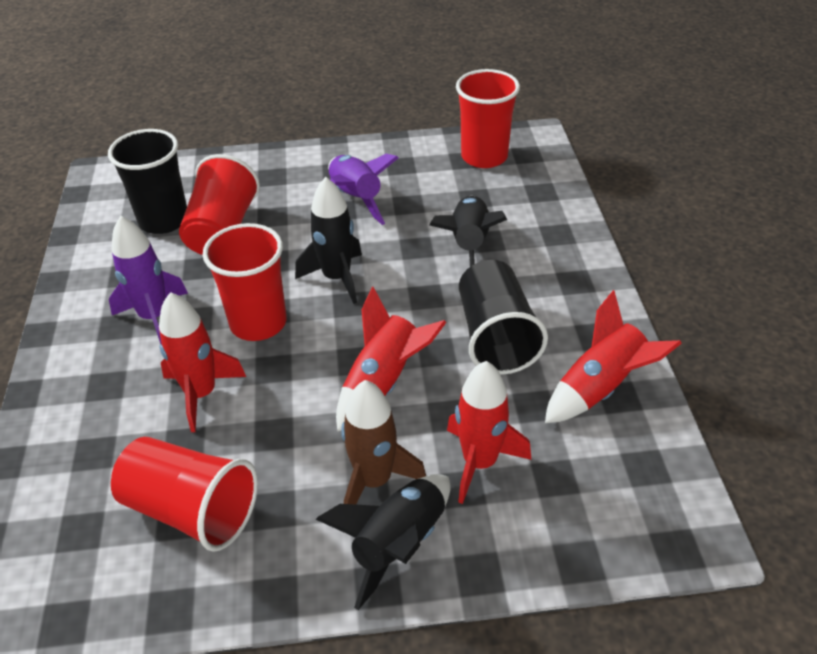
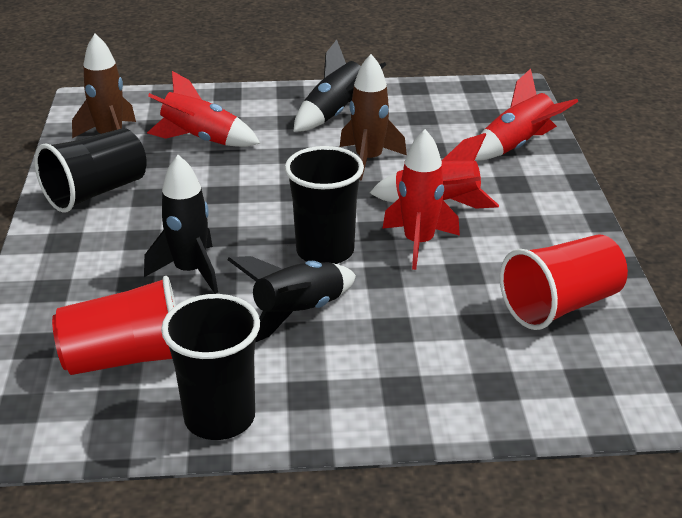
black cup: [108,129,187,234] [459,260,548,375] = 2 -> [34,128,147,213] [161,294,260,440] [285,146,364,264] = 3
brown rocket: [341,380,426,505] = 1 -> [72,34,136,138] [340,54,407,180] = 2
purple rocket: [109,216,188,344] [328,154,398,225] = 2 -> none = 0
red cup: [111,437,258,552] [179,154,260,255] [202,223,287,341] [456,69,520,168] = 4 -> [52,276,176,375] [500,234,628,330] = 2

